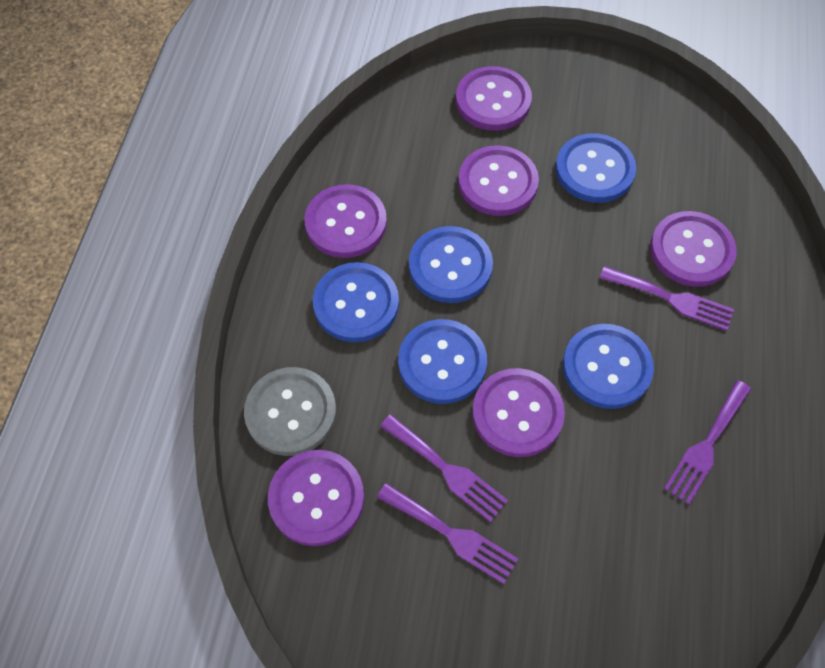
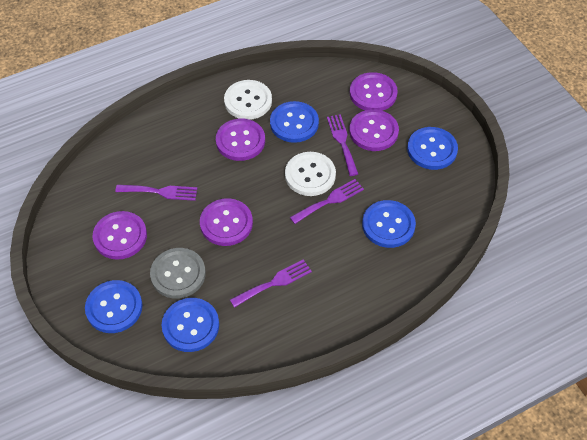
purple button: [268,450,364,546] [305,184,387,258] [456,66,532,131] [458,145,539,216] [472,368,565,457] [650,211,737,287] = 6 -> [93,211,147,260] [200,198,253,246] [216,119,265,161] [349,109,399,151] [350,72,398,111] = 5
white button: none = 0 -> [224,80,272,120] [285,152,336,196] = 2

